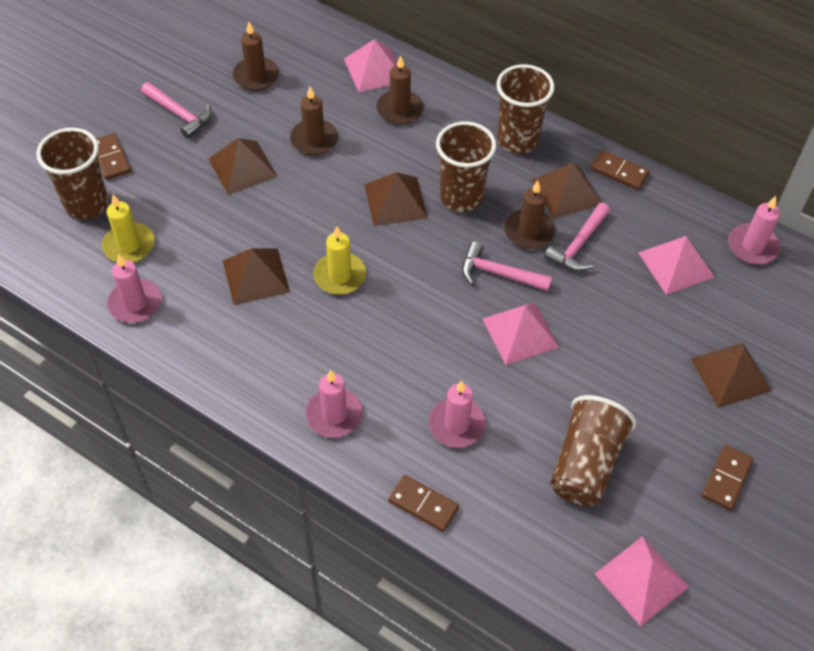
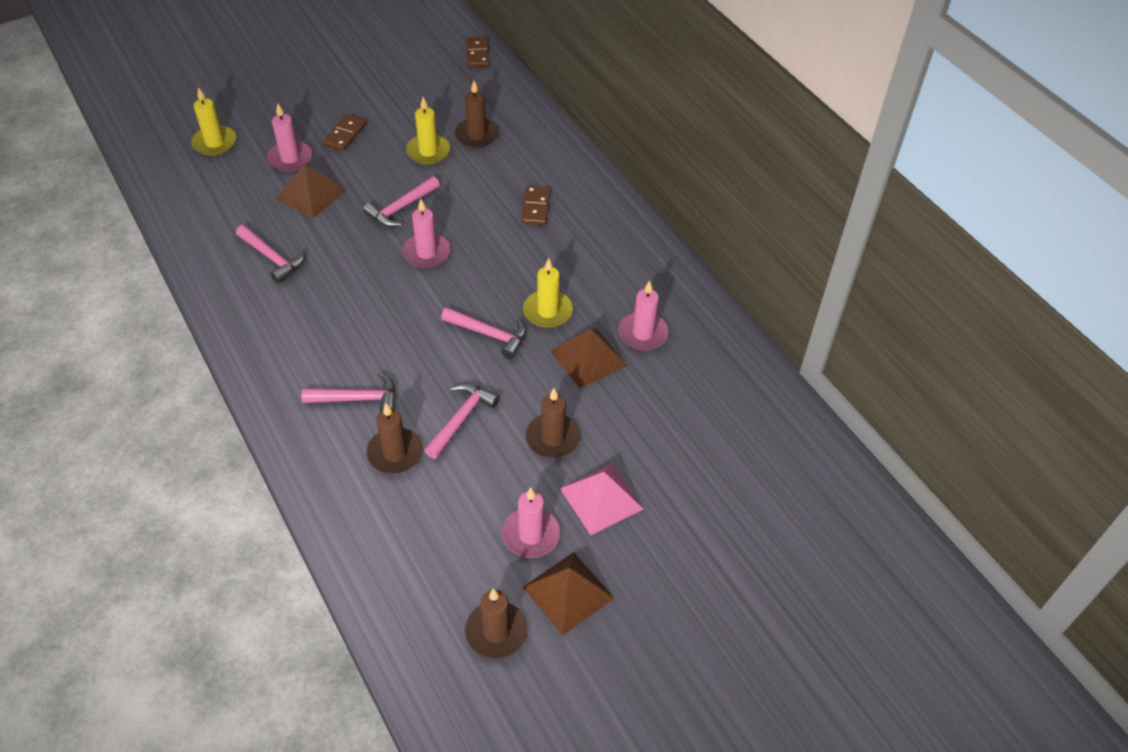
brown cup: [36,128,108,219] [436,121,496,212] [496,64,555,154] [550,395,636,506] = 4 -> none = 0
brown domino: [96,133,131,180] [388,475,459,532] [591,150,650,190] [702,445,753,510] = 4 -> [323,114,367,151] [466,36,490,67] [521,186,550,225] = 3
brown pyramid: [208,138,278,195] [223,248,290,305] [365,172,427,226] [532,163,602,219] [690,343,772,408] = 5 -> [276,164,346,218] [523,552,614,635] [550,329,627,388] = 3
pink hammer: [141,82,212,139] [462,242,552,291] [544,203,610,271] = 3 -> [236,225,305,284] [301,372,396,412] [363,176,440,227] [424,383,500,459] [441,307,526,359] = 5
pink pyramid: [344,39,397,92] [482,302,560,365] [595,536,689,626] [638,236,715,295] = 4 -> [560,464,644,535] = 1
yellow candle: [102,195,155,263] [313,226,366,295] = 2 -> [191,87,237,156] [406,97,450,164] [523,258,573,328] = 3

